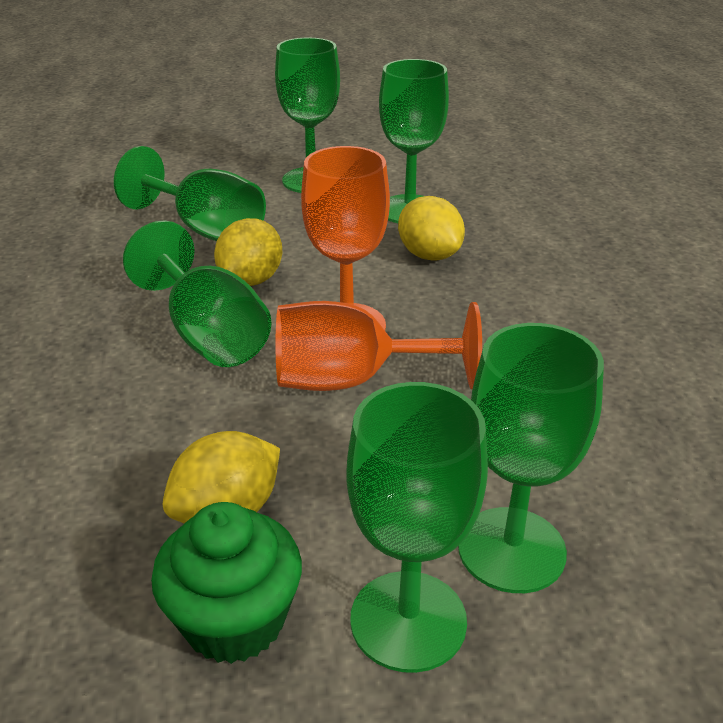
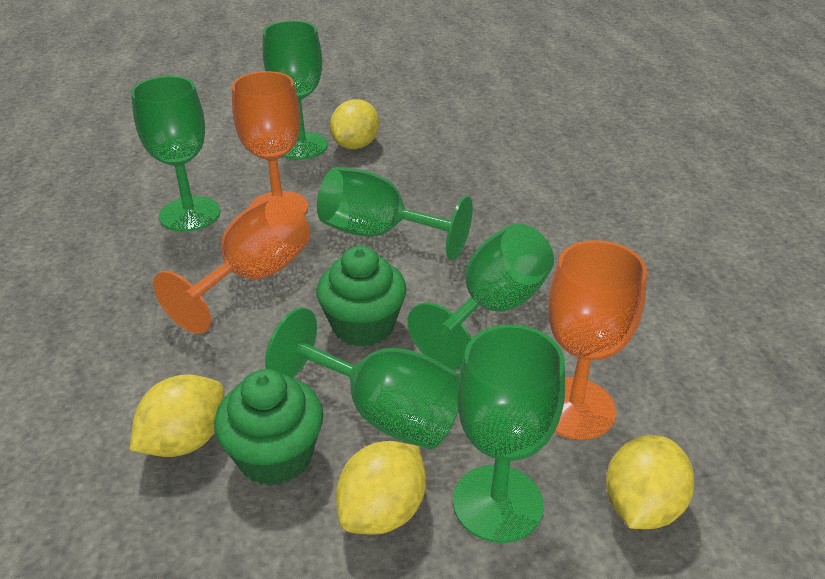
green cupcake: [151,502,302,664] = 1 -> [214,369,323,486] [316,246,407,347] = 2
orange goblet: [276,301,482,391] [301,146,390,330] = 2 -> [153,196,310,334] [232,71,309,215] [548,240,647,440] = 3
yellow lemon: [163,431,280,523] [214,218,282,286] [398,196,465,261] = 3 -> [130,374,224,457] [330,99,379,149] [336,441,426,535] [606,435,694,529] = 4

